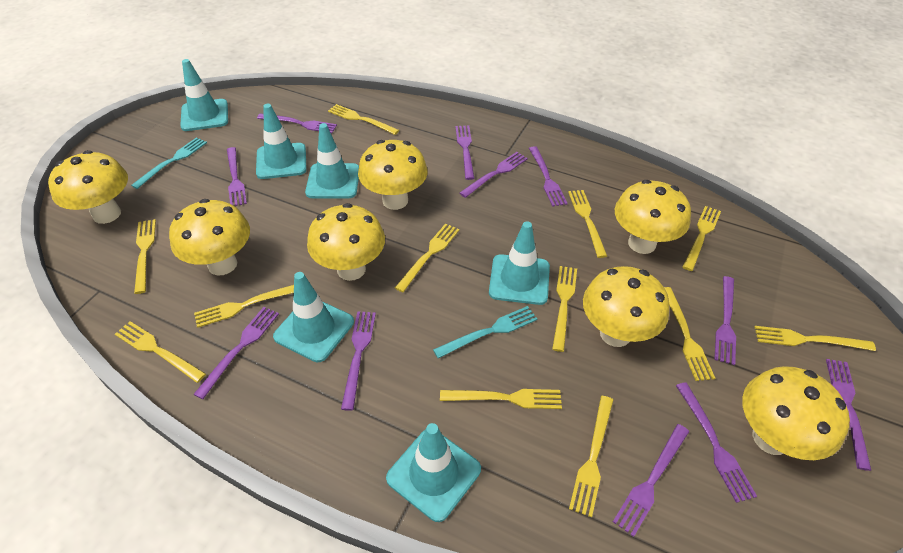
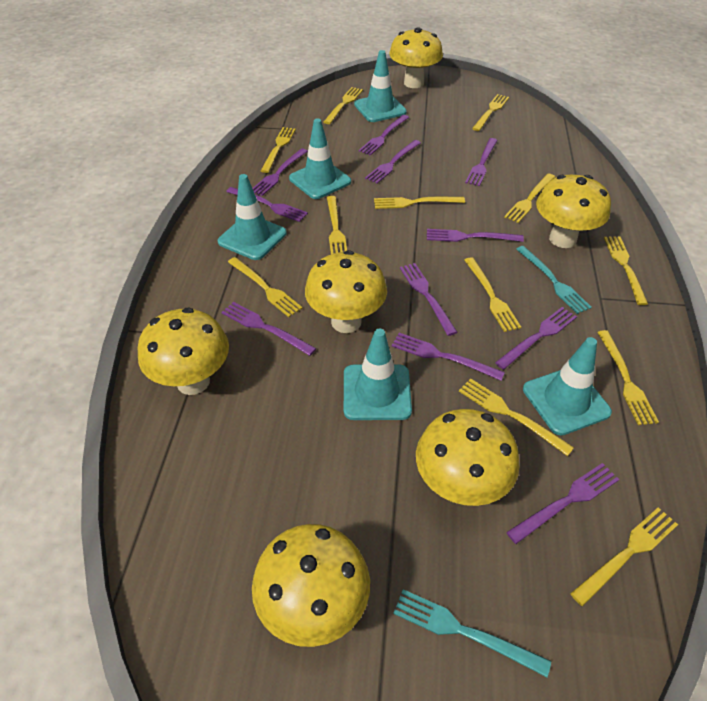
turquoise traffic cone: [180,59,228,131] [256,104,307,179] [273,272,354,362] [305,123,359,198] [386,423,481,522] [489,221,550,305] = 6 -> [218,174,287,260] [289,118,351,199] [344,329,412,420] [354,50,407,122] [523,337,612,435] = 5
yellow mushroom: [48,150,128,224] [169,199,250,275] [307,203,385,281] [358,140,428,210] [583,266,670,347] [615,180,691,254] [742,366,850,460] = 7 -> [137,307,229,395] [252,524,370,647] [305,250,387,333] [389,27,443,88] [416,409,519,506] [536,175,611,248] = 6

